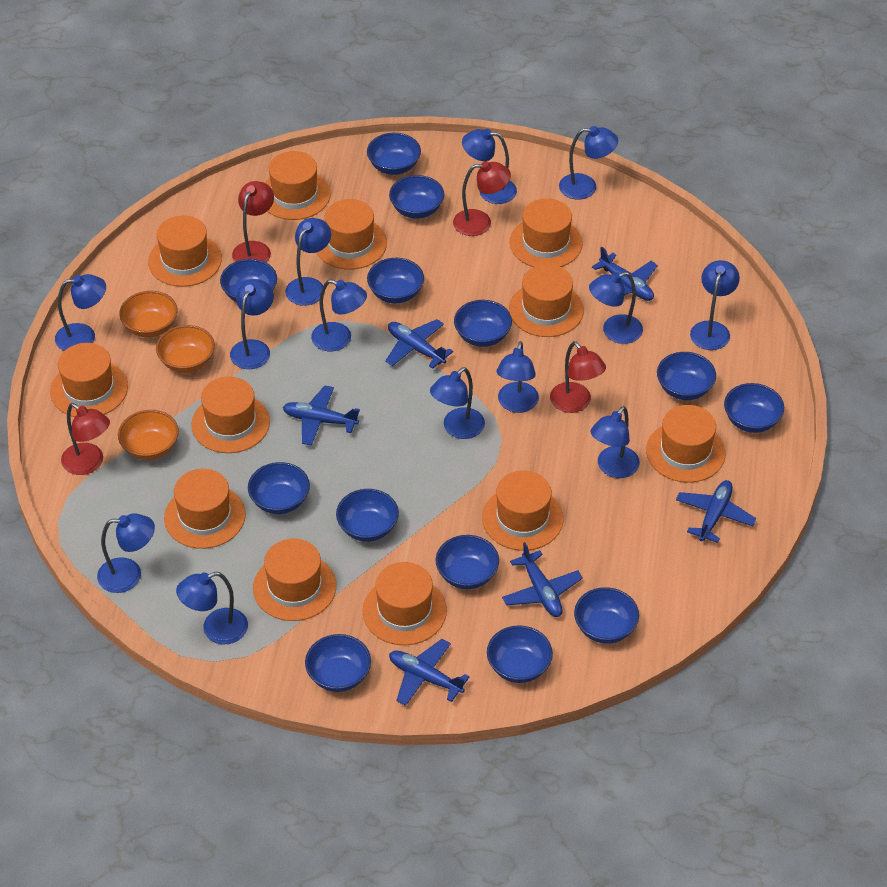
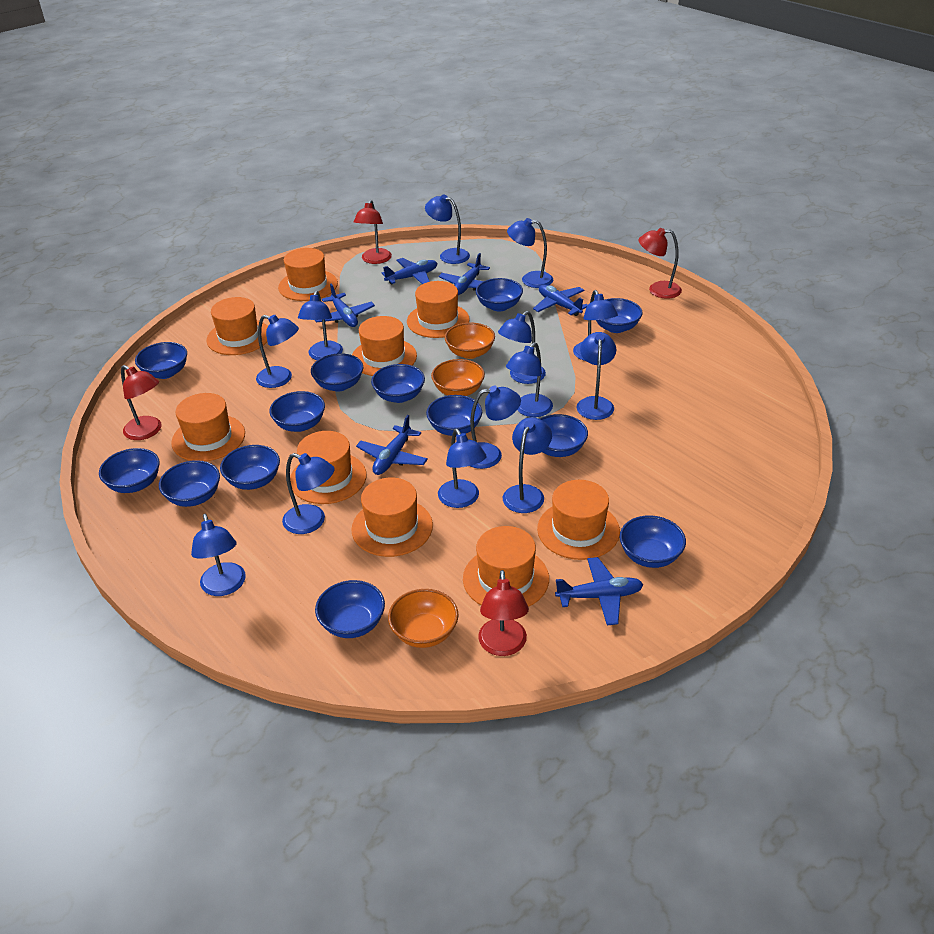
orange hat: [50,343,128,417] [148,215,222,287] [164,469,246,549] [191,376,270,453] [253,539,336,621] [264,151,331,220] [316,199,387,270] [363,562,447,645] [482,471,563,551] [509,264,584,337] [510,198,583,267] [646,405,726,483] = 12 -> [171,393,245,461] [206,297,268,355] [278,248,338,301] [290,431,367,504] [351,478,433,557] [352,316,417,376] [407,281,470,338] [463,526,549,607] [537,480,620,560] = 9

